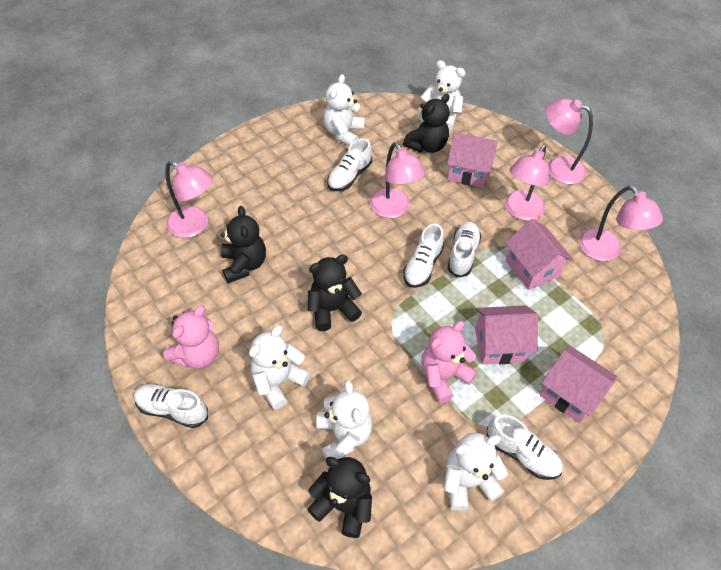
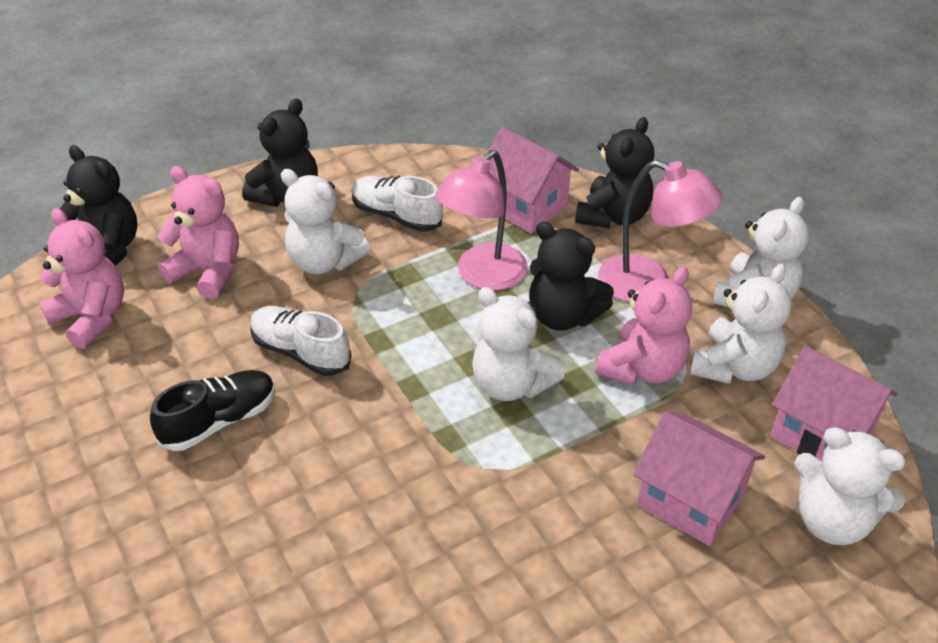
black shoe: none = 0 -> [150,370,275,451] = 1
pink house: [447,132,498,188] [475,305,538,364] [505,219,573,290] [540,346,617,423] = 4 -> [487,127,579,234] [633,411,765,546] [771,346,897,461] = 3
pink lamp: [165,160,213,238] [370,142,426,218] [505,145,550,221] [546,98,593,184] [579,186,663,261] = 5 -> [435,150,528,290] [598,160,722,302] = 2
pink teddy bear: [163,306,219,369] [421,321,477,403] = 2 -> [39,208,124,349] [157,166,239,299] [596,266,692,385] = 3
white shoe: [134,384,208,428] [327,139,372,191] [403,224,444,288] [447,222,481,278] [487,415,563,480] = 5 -> [250,306,352,376] [352,176,443,232] = 2

